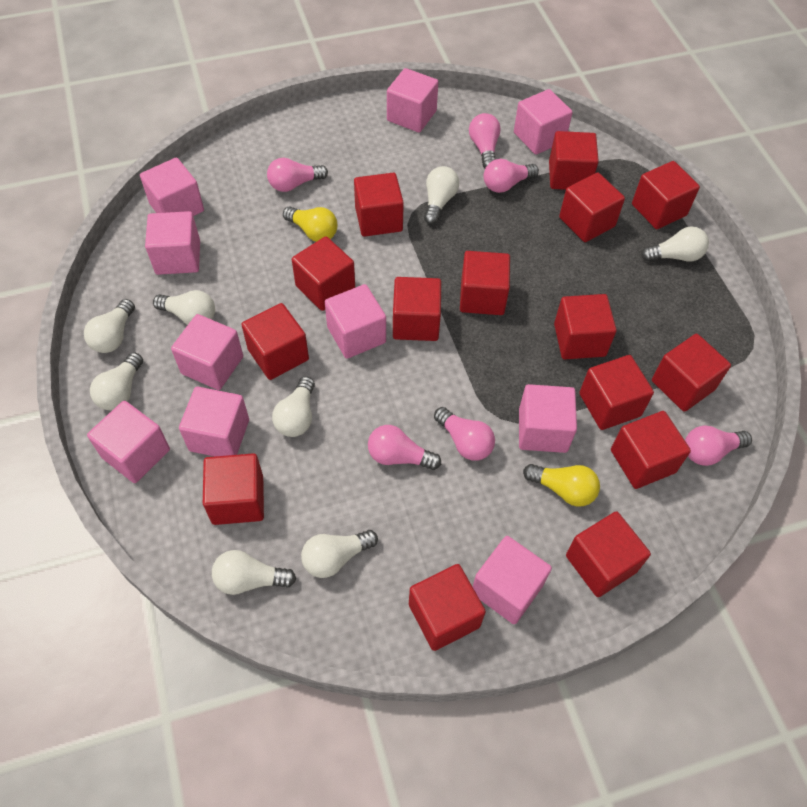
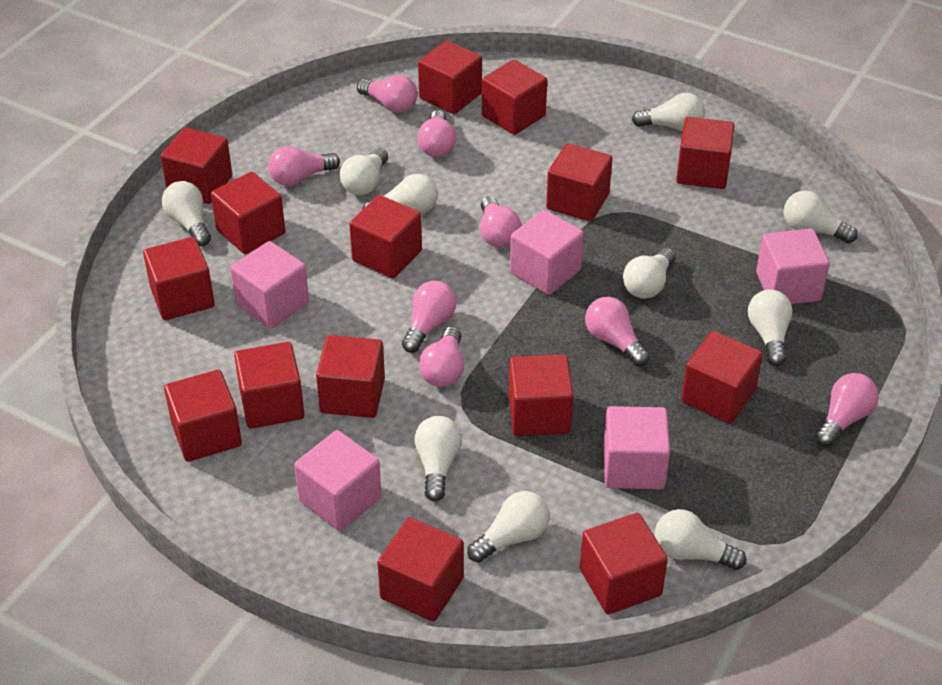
pink cube: [87,401,170,483] [140,157,204,216] [145,211,200,275] [171,314,243,390] [179,387,249,456] [325,284,386,359] [387,68,438,133] [473,536,552,624] [514,89,573,155] [519,384,577,453] = 10 -> [230,241,309,329] [294,430,381,531] [510,210,584,295] [603,406,670,489] [756,228,830,304] = 5
pink light bulb: [267,158,328,192] [368,425,441,470] [434,407,495,461] [469,113,501,168] [483,159,539,193] [685,426,752,466] = 6 -> [268,146,340,186] [357,75,417,113] [402,281,456,353] [417,110,456,157] [419,326,464,387] [480,196,521,248] [585,297,650,366] [815,373,879,447] = 8
white light bulb: [84,299,135,353] [90,352,143,410] [153,290,215,325] [212,550,296,595] [272,376,315,437] [301,530,378,578] [424,166,459,224] [641,226,709,262] = 8 -> [162,181,211,246] [339,148,388,195] [363,174,438,214] [414,416,462,501] [467,491,550,563] [623,248,675,299] [632,93,705,131] [655,509,747,570] [748,289,793,366] [783,190,858,243] = 10
yellow light bulb: [283,207,337,242] [523,464,600,507] = 2 -> none = 0

